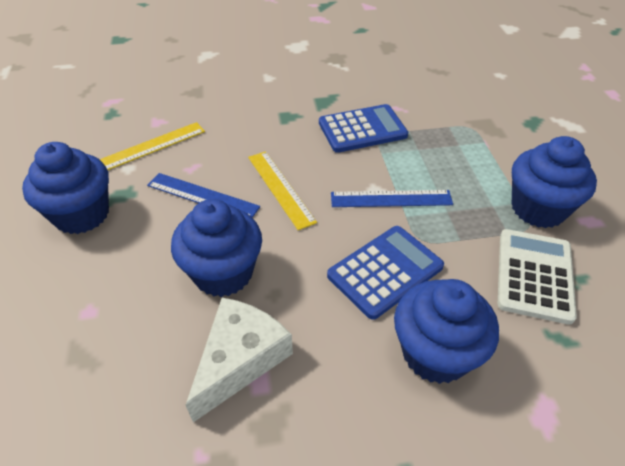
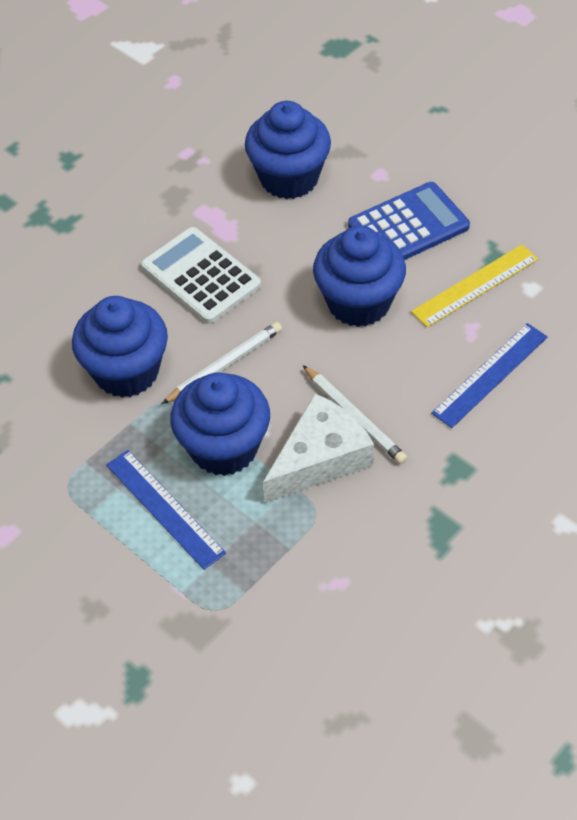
blue calculator: [319,104,408,153] [327,226,444,320] = 2 -> [348,182,470,260] = 1
white pencil: none = 0 -> [162,322,282,404] [303,365,407,464] = 2
yellow ruler: [99,122,205,170] [248,151,317,230] = 2 -> [411,244,538,327] = 1

